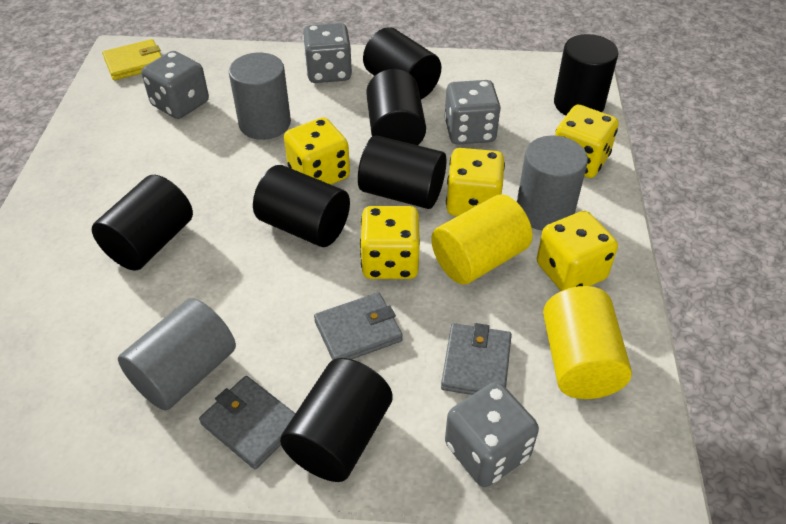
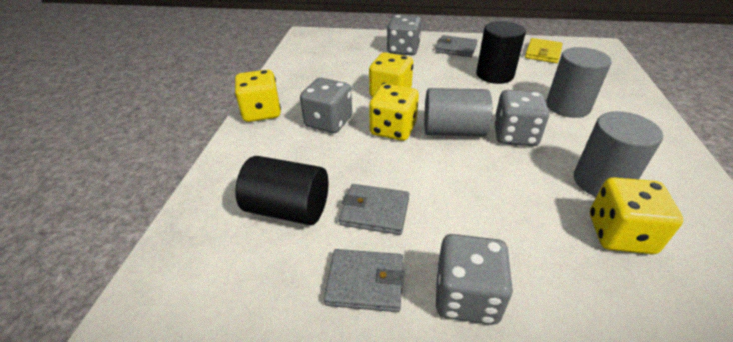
black cylinder: [92,175,193,271] [253,165,350,247] [280,358,393,482] [358,135,446,209] [363,27,441,99] [366,69,426,145] [554,34,619,115] = 7 -> [235,156,328,225] [476,21,526,84] = 2
yellow cylinder: [431,195,532,285] [543,286,632,399] = 2 -> none = 0
yellow dice: [284,117,350,184] [360,206,420,279] [446,148,505,216] [537,211,618,291] [555,105,619,178] = 5 -> [235,70,281,122] [369,53,413,97] [369,84,419,141] [590,177,683,254] = 4

